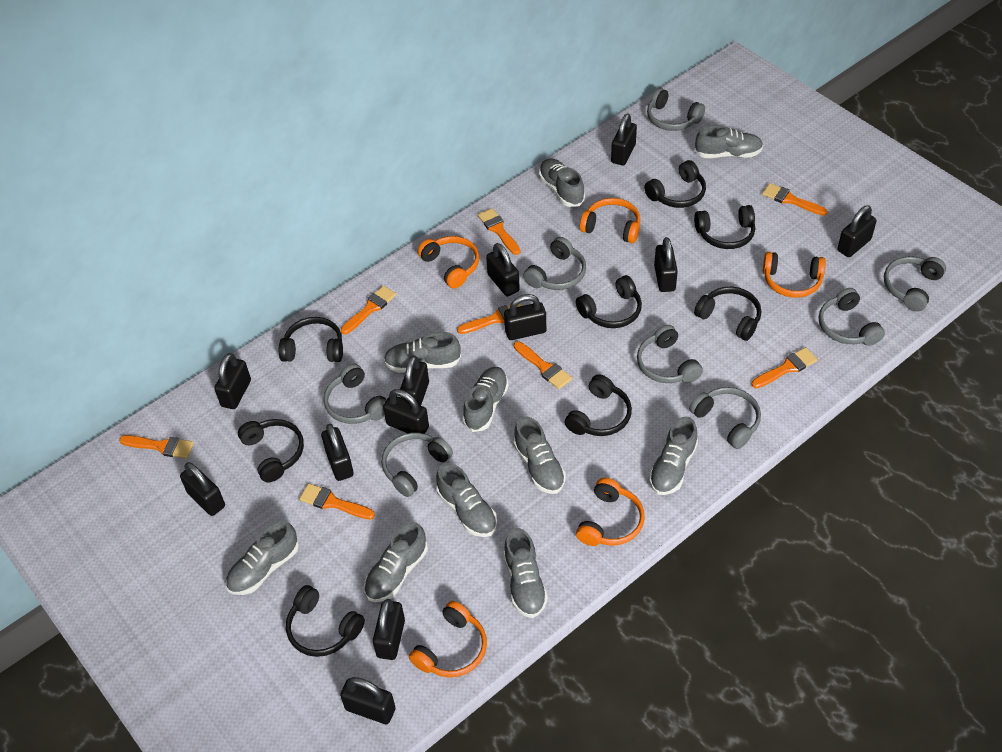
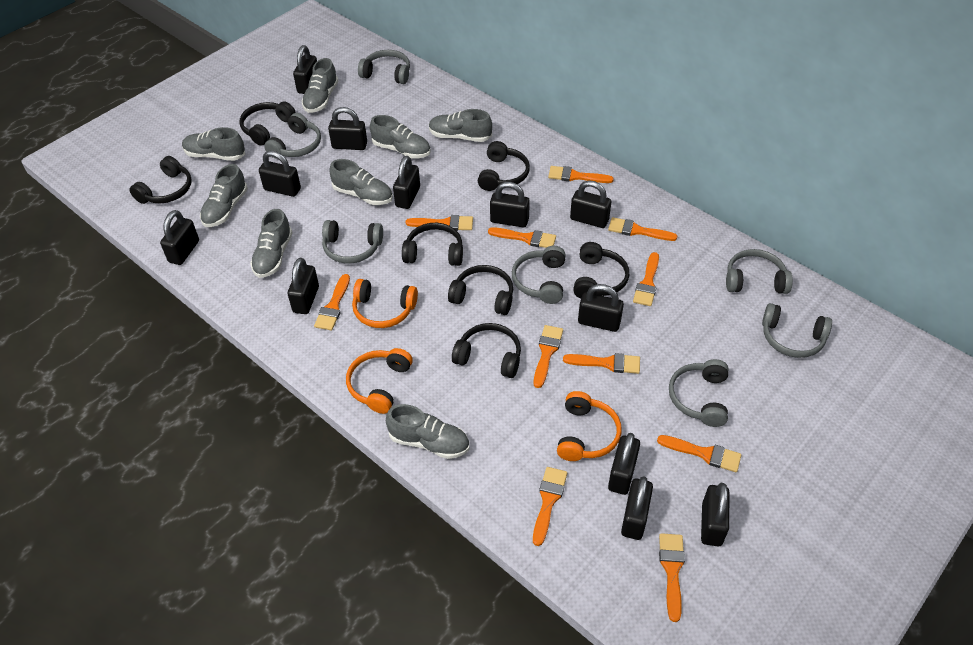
black headphones: [238,419,304,482] [279,317,343,362] [286,585,365,657] [564,374,632,436] [576,275,642,328] [644,160,706,208] [694,205,755,249] [694,287,761,341] = 8 -> [129,156,192,204] [239,101,296,145] [402,223,463,266] [448,265,513,315] [452,323,521,378] [478,141,530,191] [573,242,629,299] = 7
grey headphones: [324,364,386,424] [381,433,453,497] [523,237,586,290] [637,325,703,383] [647,88,705,131] [689,387,761,449] [819,288,885,346] [884,256,946,311] = 8 -> [264,113,321,159] [322,220,383,264] [358,50,410,84] [512,246,566,304] [669,359,728,427] [726,249,793,294] [762,303,832,358] = 7
grey shoe: [226,521,299,595] [364,522,428,602] [384,332,461,373] [436,463,497,537] [462,367,509,432] [503,528,548,618] [513,416,566,494] [539,158,585,207] [649,416,698,495] [695,125,763,158] = 10 -> [182,127,245,161] [200,164,248,227] [250,209,293,278] [302,58,338,113] [330,159,393,205] [370,115,431,159] [386,404,469,459] [429,109,492,142] = 8
orange brush: [119,435,194,459] [299,483,375,520] [341,286,396,334] [457,303,522,334] [478,208,520,255] [514,341,572,389] [752,347,818,388] [762,183,828,216] = 8 -> [314,274,350,330] [406,215,473,231] [488,227,556,248] [533,467,567,546] [534,325,563,388] [548,166,614,183] [563,353,640,374] [608,217,677,241] [633,252,659,306] [657,435,741,472] [659,533,685,622] = 11
orange headphones: [409,601,487,678] [417,236,479,289] [576,478,645,546] [580,198,640,243] [763,252,826,298] = 5 -> [346,348,413,414] [352,279,418,328] [557,391,622,461] = 3

